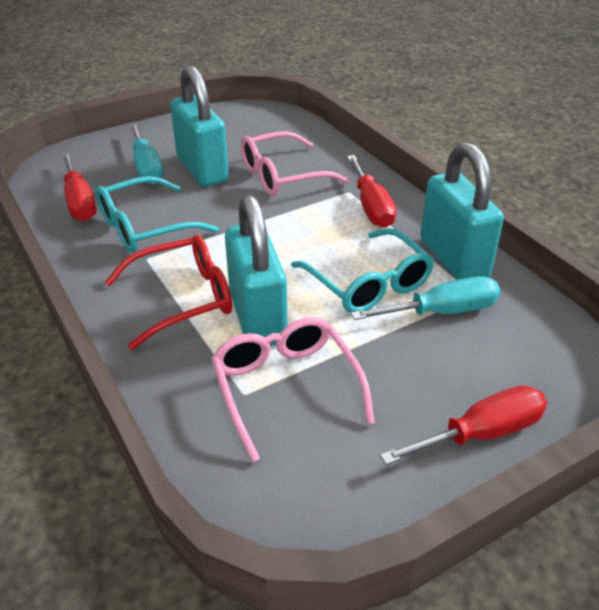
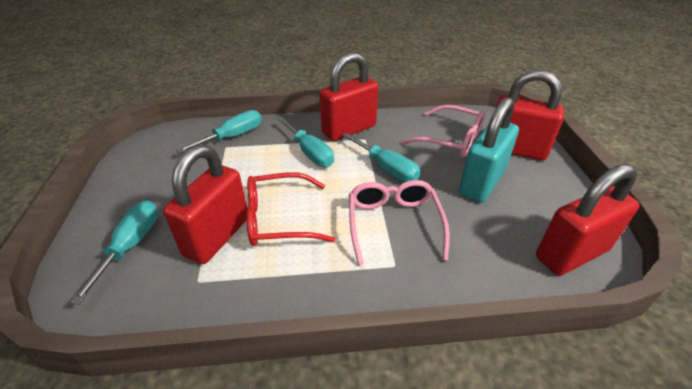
red padlock: none = 0 -> [163,145,247,264] [320,52,378,141] [495,70,564,160] [536,164,640,276] = 4
red screwdriver: [62,153,96,221] [347,155,396,228] [380,386,547,465] = 3 -> none = 0
turquoise glasses: [96,176,218,253] [291,228,434,313] = 2 -> none = 0
turquoise padlock: [170,65,229,187] [225,195,287,346] [420,142,504,280] = 3 -> [459,97,519,202] = 1
turquoise screwdriver: [129,123,163,185] [351,276,500,320] = 2 -> [70,200,158,305] [176,110,262,154] [277,117,334,167] [342,132,420,182] = 4

